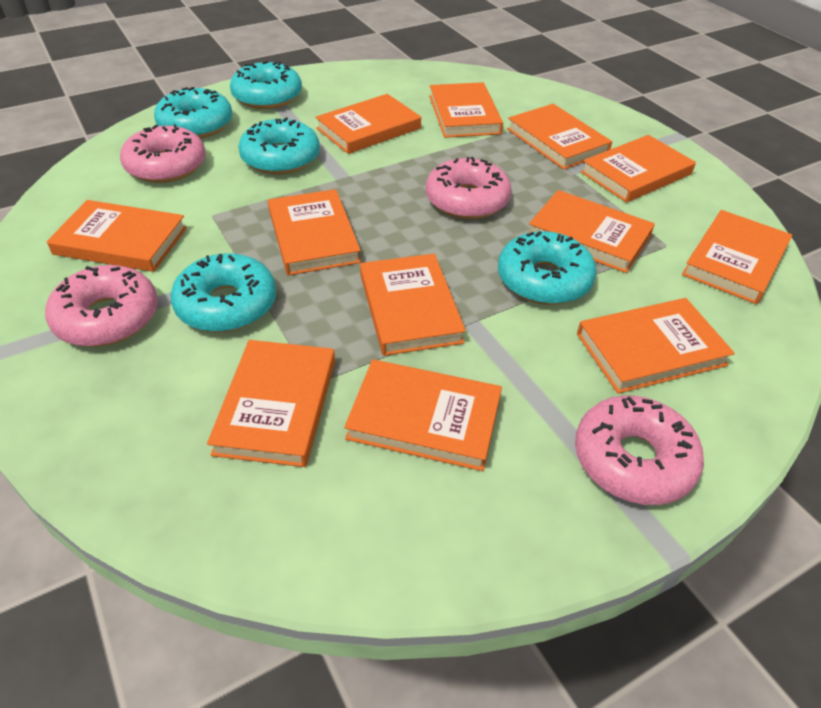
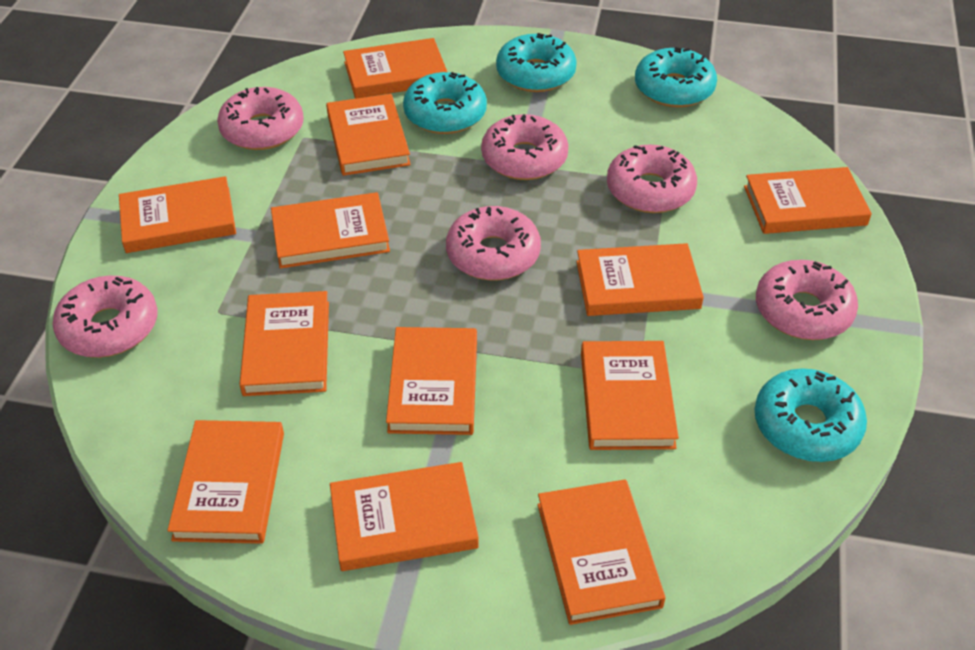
pink donut: [45,265,158,347] [120,124,206,183] [426,157,511,219] [575,395,704,505] = 4 -> [52,276,158,358] [217,87,304,150] [446,206,541,280] [481,114,569,180] [607,145,697,213] [756,260,858,340] = 6
turquoise donut: [154,87,232,138] [171,253,276,332] [230,61,302,109] [238,117,320,174] [498,231,596,305] = 5 -> [403,72,487,134] [496,33,577,92] [635,47,717,108] [755,368,867,462] = 4

